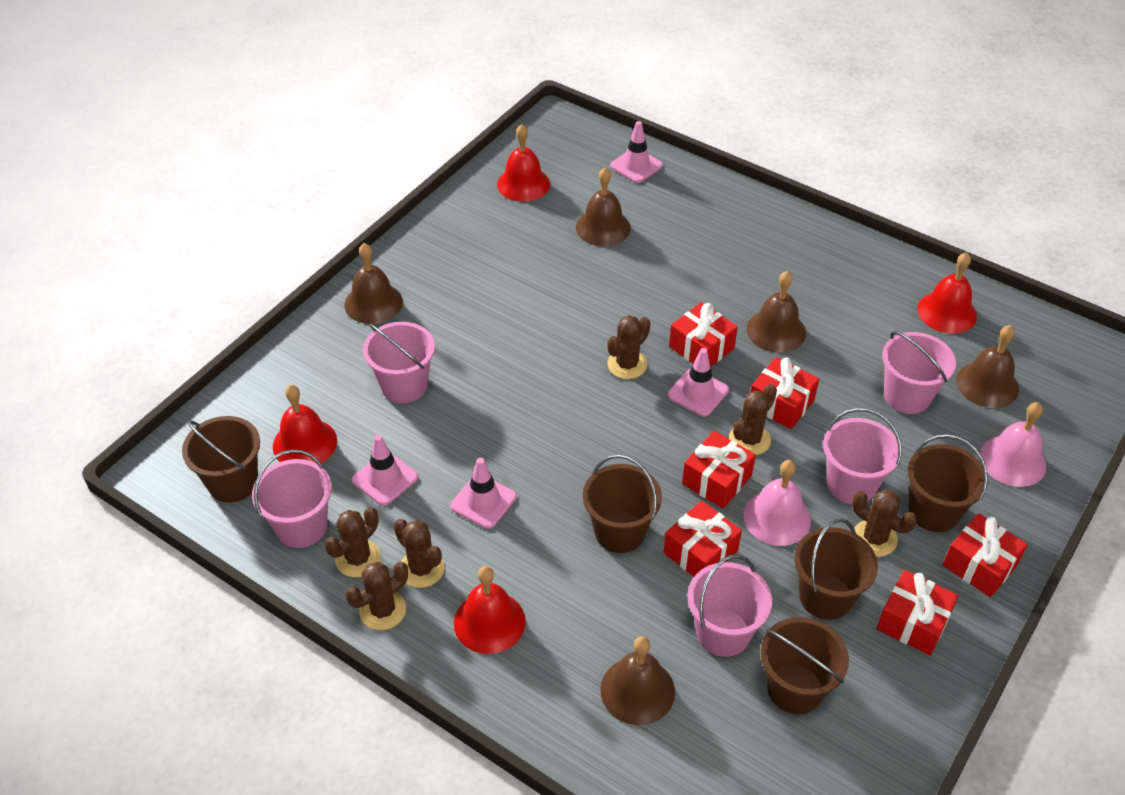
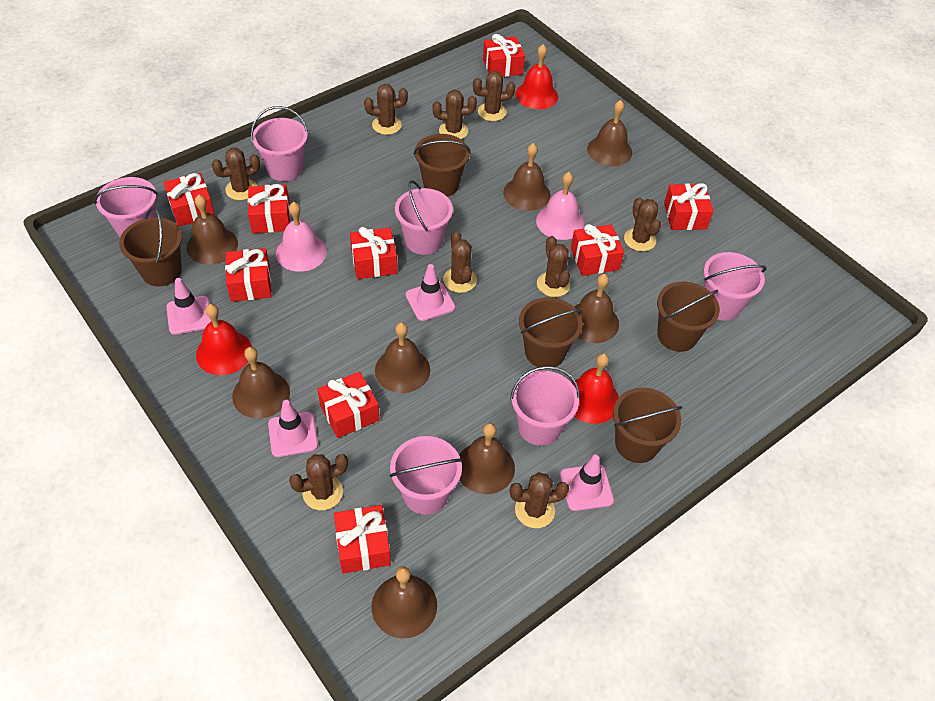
brown bell: [345,243,403,324] [576,168,631,246] [600,636,675,725] [747,271,806,353] [956,325,1019,408] = 5 -> [186,195,238,265] [232,347,290,418] [371,566,437,638] [375,322,430,393] [459,423,515,494] [503,143,551,211] [574,274,619,343] [587,100,632,166] = 8
brown cactus: [325,507,381,577] [345,562,408,630] [394,519,444,588] [607,315,650,379] [729,384,777,455] [852,489,917,557] = 6 -> [211,148,260,200] [289,454,348,510] [364,84,408,135] [433,90,477,139] [443,231,477,293] [473,71,515,121] [510,472,569,528] [537,236,570,297] [624,197,661,251] = 9
pink bucket: [252,449,332,548] [363,322,435,403] [688,555,772,657] [823,408,902,504] [882,331,956,414] = 5 -> [94,177,158,237] [251,106,308,181] [390,436,463,515] [395,180,453,255] [510,366,580,446] [704,252,767,321] = 6
red bell: [273,385,337,464] [454,566,526,654] [497,124,550,202] [917,252,977,334] = 4 -> [196,304,252,375] [515,44,558,109] [571,353,619,424] = 3
red gift: [664,501,742,577] [669,302,738,367] [682,431,756,509] [751,357,819,429] [877,570,959,655] [943,513,1028,597] = 6 -> [164,173,215,227] [225,248,272,302] [248,184,290,233] [318,372,380,438] [334,505,391,574] [350,227,397,279] [483,34,525,77] [571,224,624,276] [664,183,713,230] = 9

